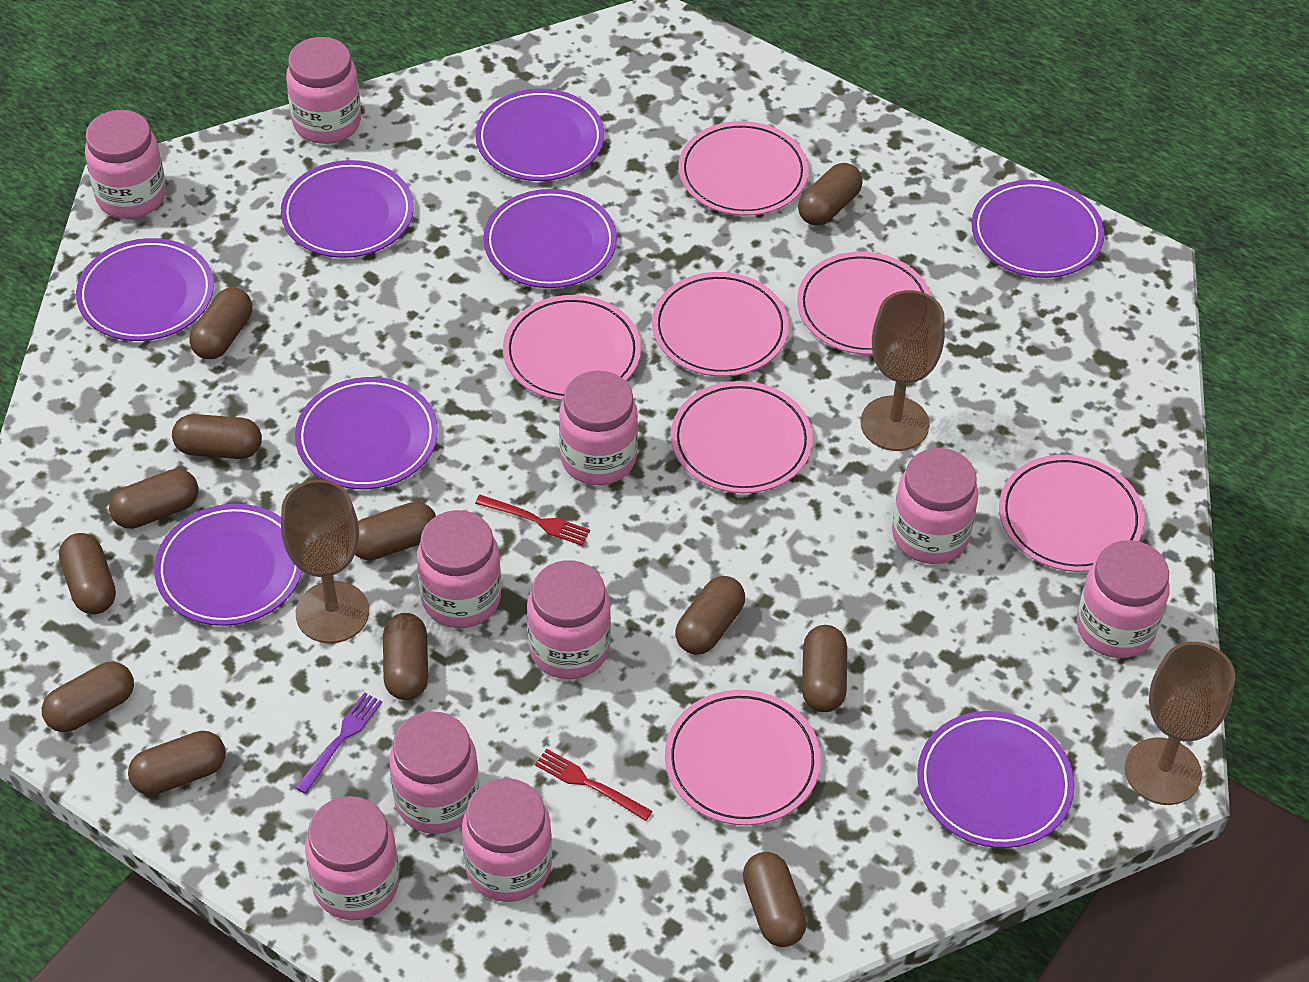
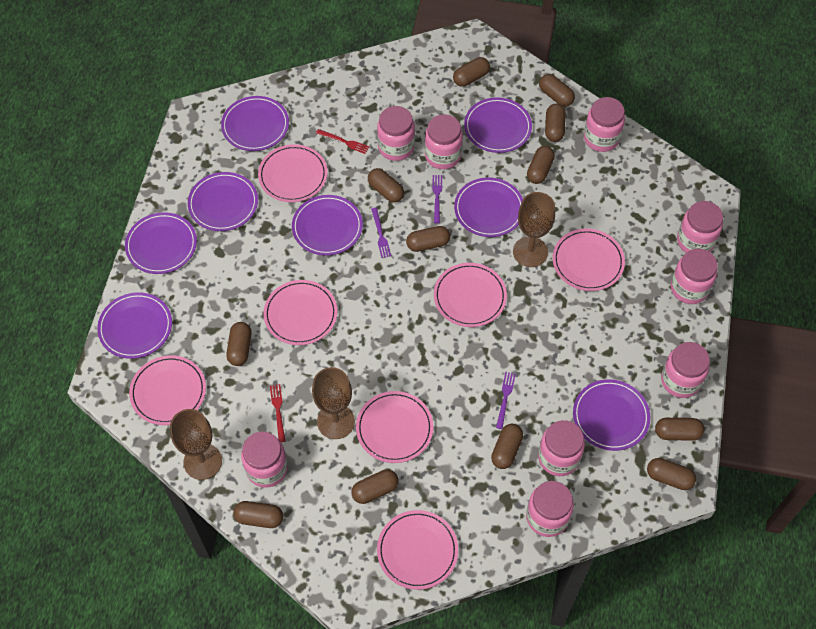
pink jar: [85,110,166,219] [286,37,361,144] [305,796,399,920] [389,711,479,834] [417,510,501,628] [462,778,552,902] [527,560,611,679] [559,370,638,485] [892,448,979,564] [1077,540,1170,658] = 10 -> [241,432,288,488] [377,106,415,161] [425,114,463,169] [526,481,574,537] [538,420,585,476] [584,97,625,152] [661,342,710,398] [671,249,718,304] [677,201,723,253] = 9
purple fork: [295,692,382,794] = 1 -> [371,208,391,258] [432,175,442,223] [496,372,516,429] = 3

